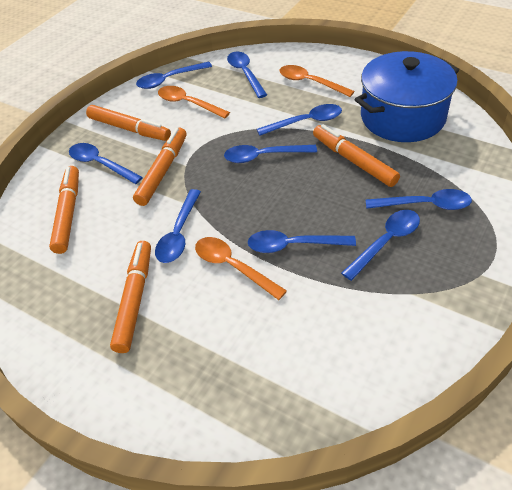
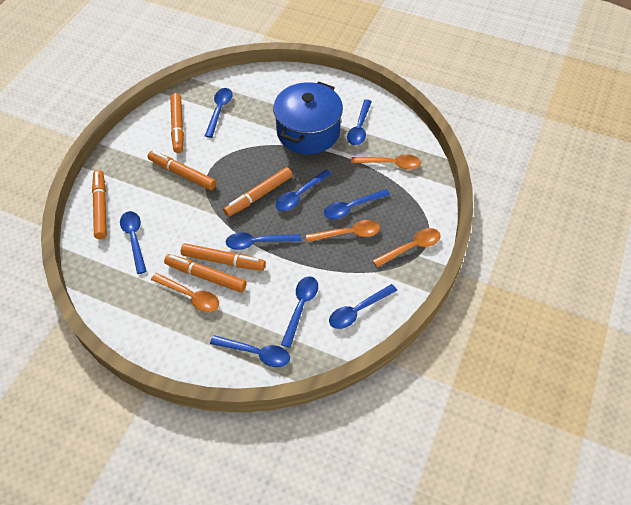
orange marker: [49,166,79,254] [86,105,171,141] [110,241,151,353] [133,128,187,206] [313,124,400,187] = 5 -> [92,170,107,239] [147,151,216,190] [164,254,246,293] [170,93,184,153] [181,243,266,271] [223,167,292,217] = 6
orange spoon: [158,86,230,118] [195,237,287,300] [280,65,355,97] = 3 -> [151,273,219,312] [306,220,380,242] [351,154,421,169] [372,228,440,267] = 4

